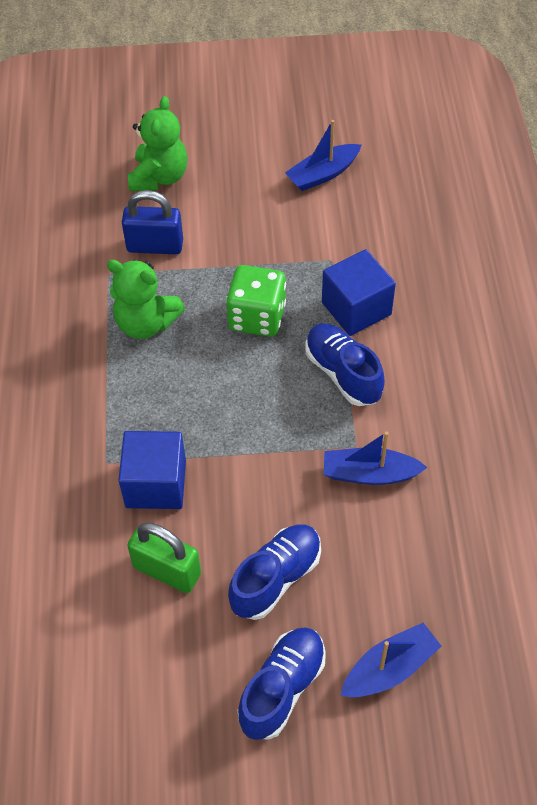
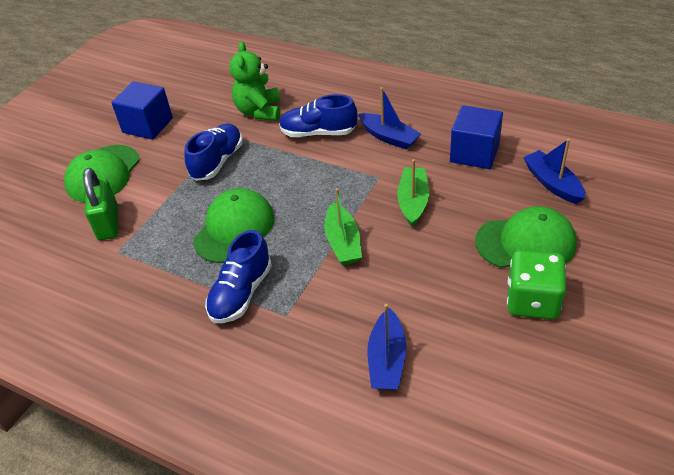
blue padlock: [122,190,183,254] = 1 -> none = 0
green boat: none = 0 -> [325,188,362,265] [397,159,429,227] = 2
green cap: none = 0 -> [64,145,140,202] [193,188,275,263] [475,206,577,268] = 3
green teddy bear: [107,260,185,339] [128,96,188,191] = 2 -> [229,42,280,121] = 1

